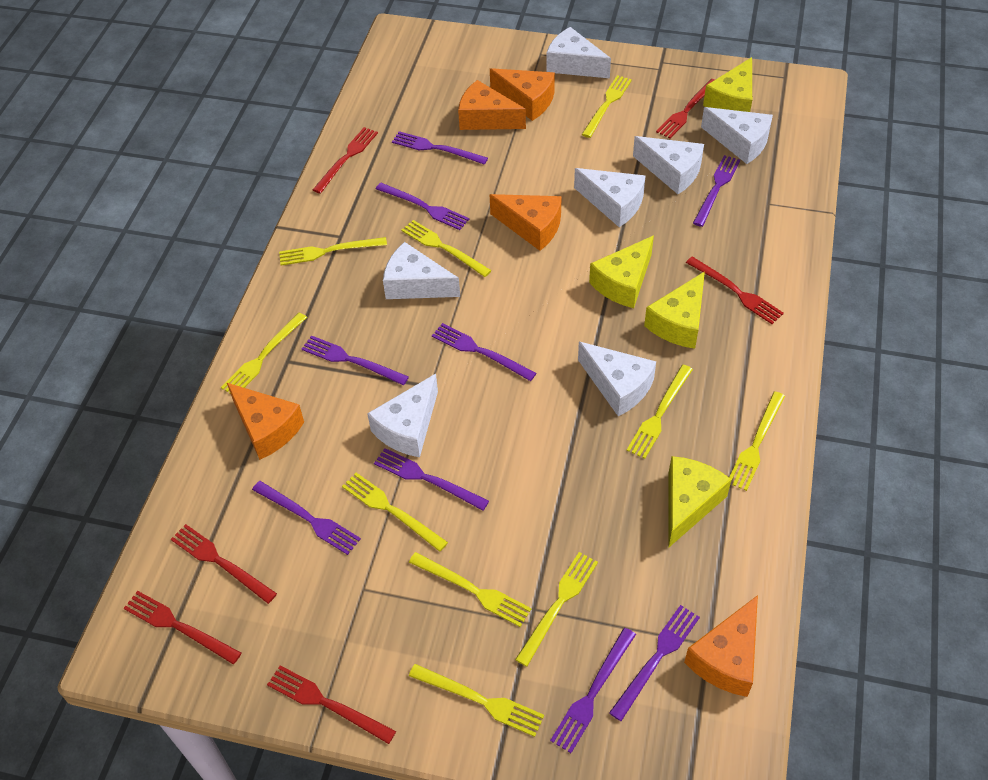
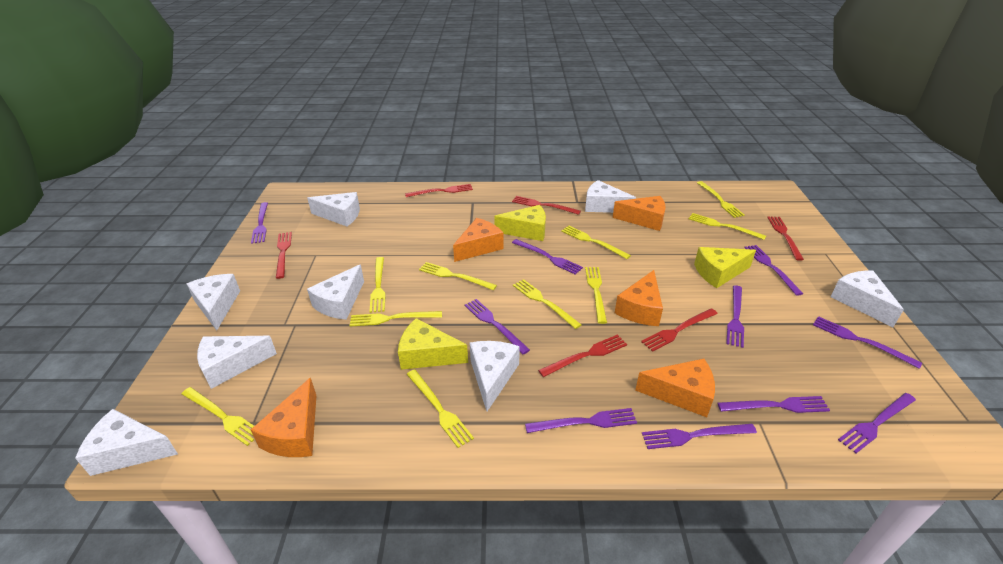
purple fork: [252,481,361,555] [302,335,409,385] [374,448,489,511] [376,183,469,230] [392,131,488,165] [432,323,536,381] [550,628,636,753] [609,605,700,721] [693,155,740,227] = 9 -> [251,202,268,244] [464,299,530,354] [512,239,583,275] [525,408,637,433] [642,424,757,449] [717,396,830,413] [726,285,744,348] [744,245,803,296] [813,316,922,369] [838,393,916,454] = 10
white cheese: [367,374,438,457] [383,242,460,299] [546,27,611,78] [574,168,646,227] [578,342,656,416] [633,136,704,194] [701,107,773,164] = 7 -> [75,409,178,476] [187,274,240,331] [197,336,277,389] [307,192,360,226] [307,264,364,320] [470,341,520,411] [585,180,636,213] [830,270,904,327] = 8
yellow cheese: [589,236,654,308] [644,272,705,349] [668,456,732,548] [703,57,752,112] = 4 -> [398,318,468,370] [494,205,546,241] [694,247,756,288] = 3

